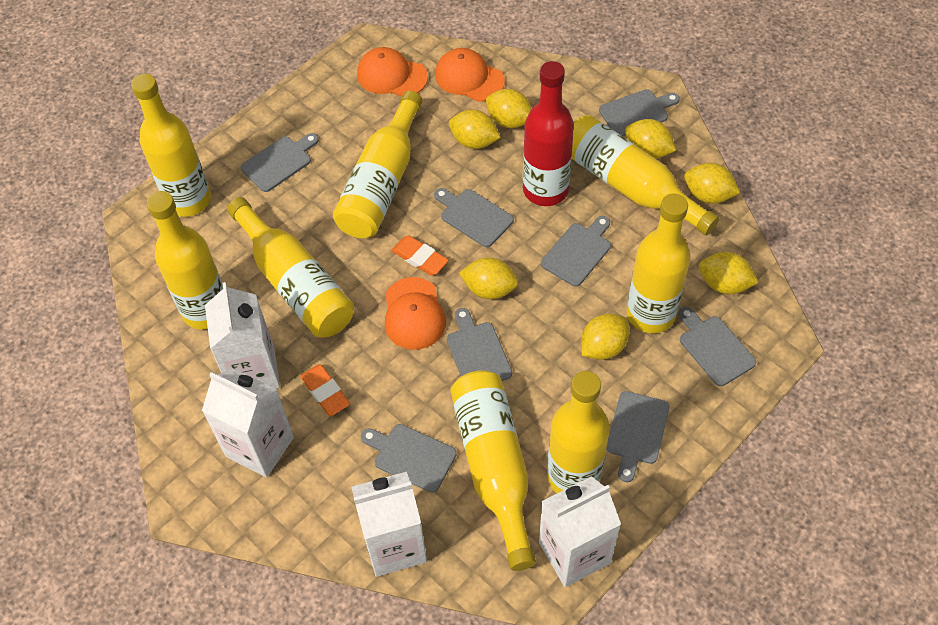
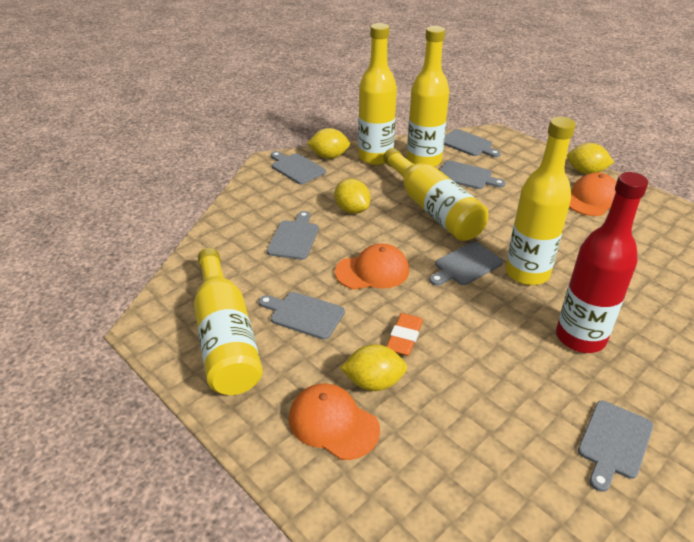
grey cutting board: [241,133,319,192] [361,424,457,493] [434,188,514,247] [447,308,512,381] [541,216,611,287] [599,89,680,136] [607,391,669,482] [678,307,756,386] = 8 -> [258,292,345,340] [267,211,319,260] [271,151,326,184] [429,242,503,286] [440,160,506,189] [444,129,501,157] [578,401,653,492] = 7
orange eraser: [300,364,350,416] [391,235,449,276] = 2 -> [386,313,423,356] = 1
white carton: [202,368,294,478] [205,282,280,389] [352,472,427,577] [539,476,621,587] = 4 -> none = 0
yellow bottle: [131,74,211,217] [147,191,223,330] [227,197,354,338] [333,91,423,238] [450,370,536,571] [547,371,610,493] [572,115,719,235] [627,193,691,333] = 8 -> [194,248,263,395] [358,23,397,165] [383,148,489,241] [407,26,449,167] [505,117,576,285] = 5
yellow lemon: [449,110,501,149] [459,257,518,299] [486,89,532,128] [581,314,629,360] [625,119,676,159] [684,163,740,204] [699,252,759,294] = 7 -> [307,128,350,159] [335,179,371,214] [340,344,407,391] [567,143,614,174] = 4

